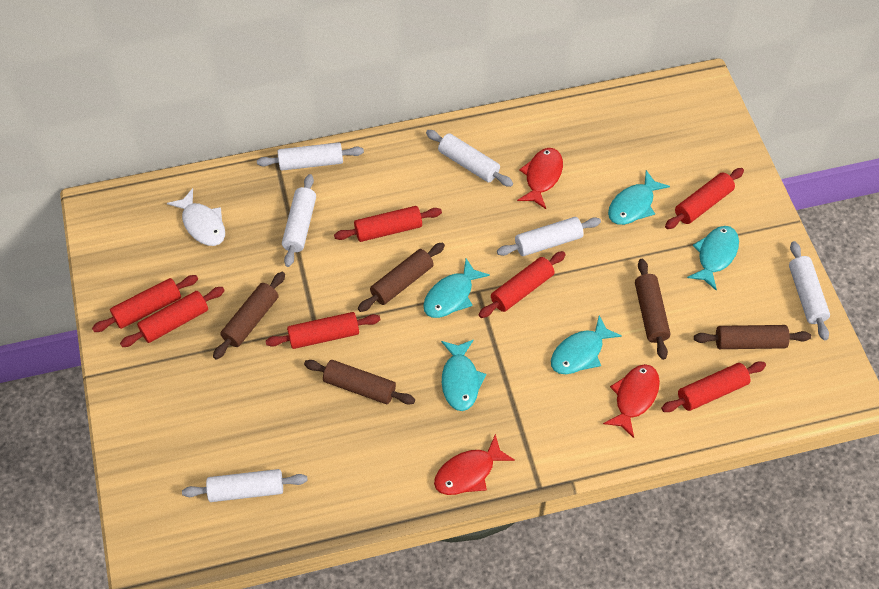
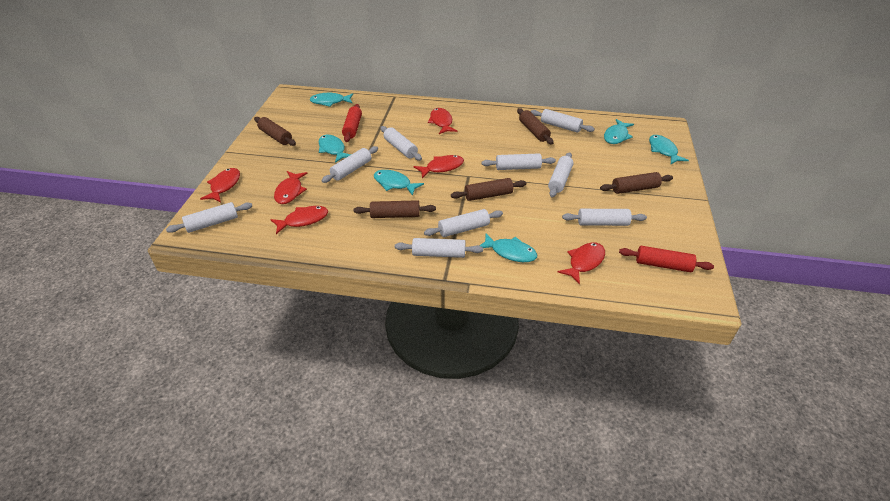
red fish: [434,434,515,495] [517,148,563,209] [603,364,660,438] = 3 -> [200,168,240,202] [270,206,328,234] [274,171,308,204] [414,155,464,178] [428,108,457,134] [558,243,605,285] = 6
red rolling pin: [92,275,198,332] [120,287,225,347] [266,312,380,349] [334,206,442,242] [479,251,566,318] [661,361,766,412] [665,168,744,229] = 7 -> [342,104,362,142] [619,246,714,272] = 2
turquoise fish: [423,258,490,318] [441,339,487,411] [551,315,622,374] [608,170,670,225] [687,226,739,290] = 5 -> [310,93,353,107] [319,135,351,163] [374,170,424,196] [479,233,537,262] [604,119,634,144] [649,135,689,164] = 6
white fish: [167,188,225,246] = 1 -> none = 0
white rolling pin: [182,469,308,502] [257,142,364,171] [282,174,316,267] [426,130,513,187] [497,217,601,256] [789,241,830,340] = 6 -> [166,202,252,233] [322,146,378,183] [380,126,422,160] [395,238,483,258] [424,209,503,237] [482,153,556,170] [530,109,595,133] [548,152,573,197] [562,209,647,226] = 9

